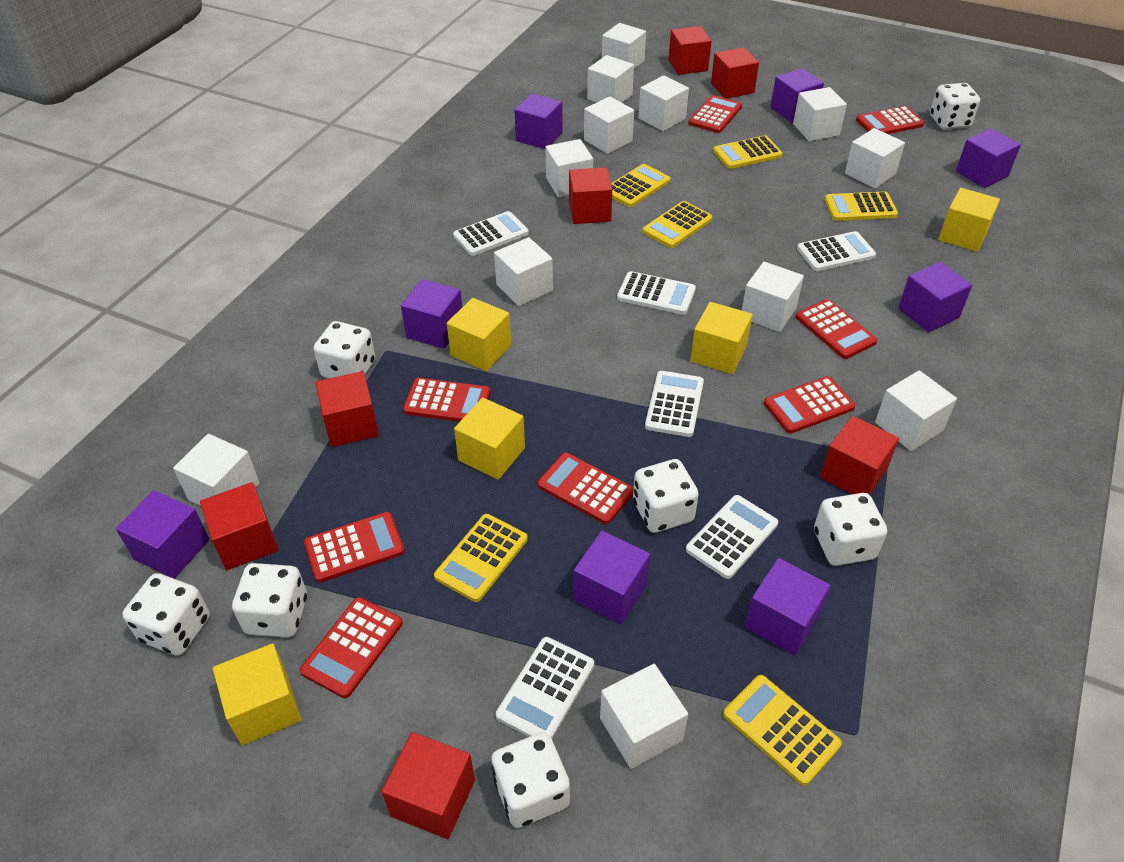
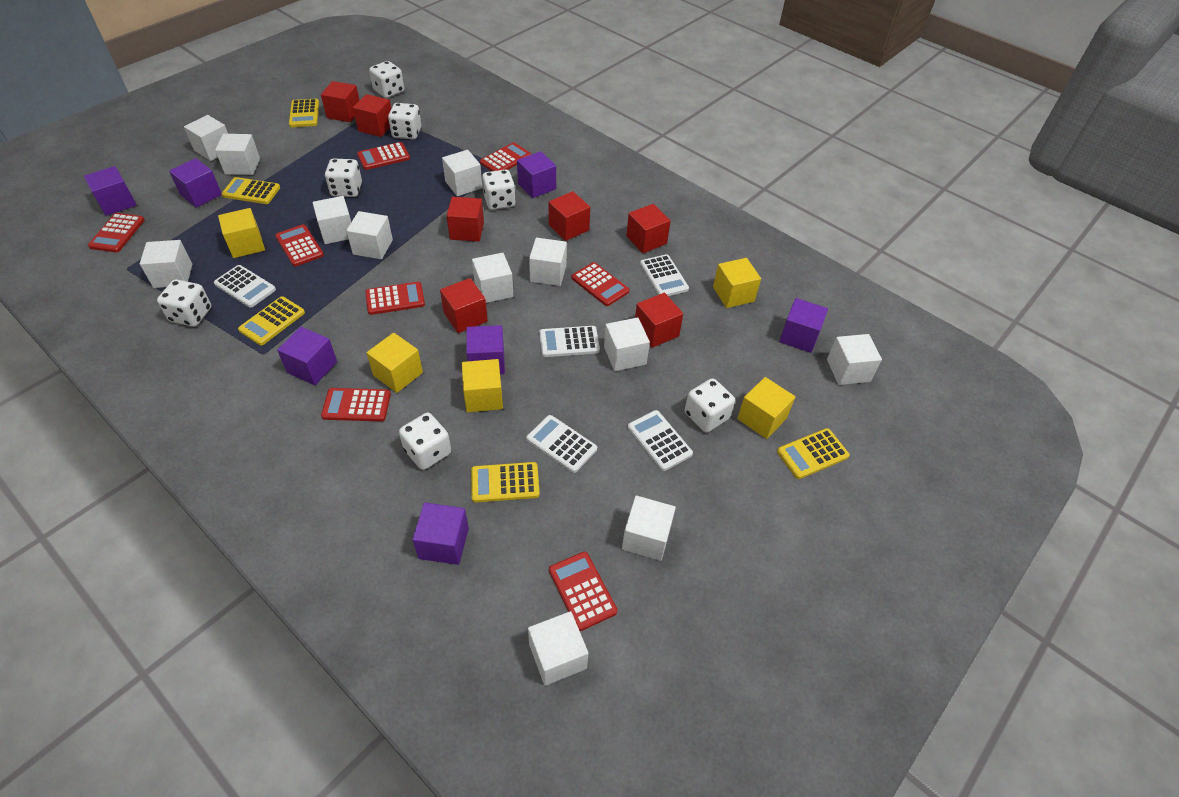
purple cube: [116,490,209,579] [401,279,462,349] [514,93,562,149] [573,531,650,624] [745,558,831,655] [770,68,824,123] [898,262,972,332] [956,128,1021,188] = 8 -> [84,166,137,216] [169,158,222,208] [277,327,337,385] [412,503,469,565] [466,325,505,374] [517,151,556,198] [779,298,828,353] = 7
white calculator: [453,211,529,256] [496,637,594,738] [617,271,696,315] [645,371,704,437] [686,495,778,579] [797,231,876,271] = 6 -> [214,265,276,308] [526,415,597,473] [539,326,600,357] [628,410,693,471] [640,254,689,296] = 5
yellow calculator: [434,514,528,602] [611,164,670,207] [642,201,713,248] [713,135,783,169] [723,675,842,786] [824,191,898,221] = 6 -> [221,177,280,204] [238,297,305,345] [289,99,319,127] [471,462,540,502] [777,428,850,479] = 5

